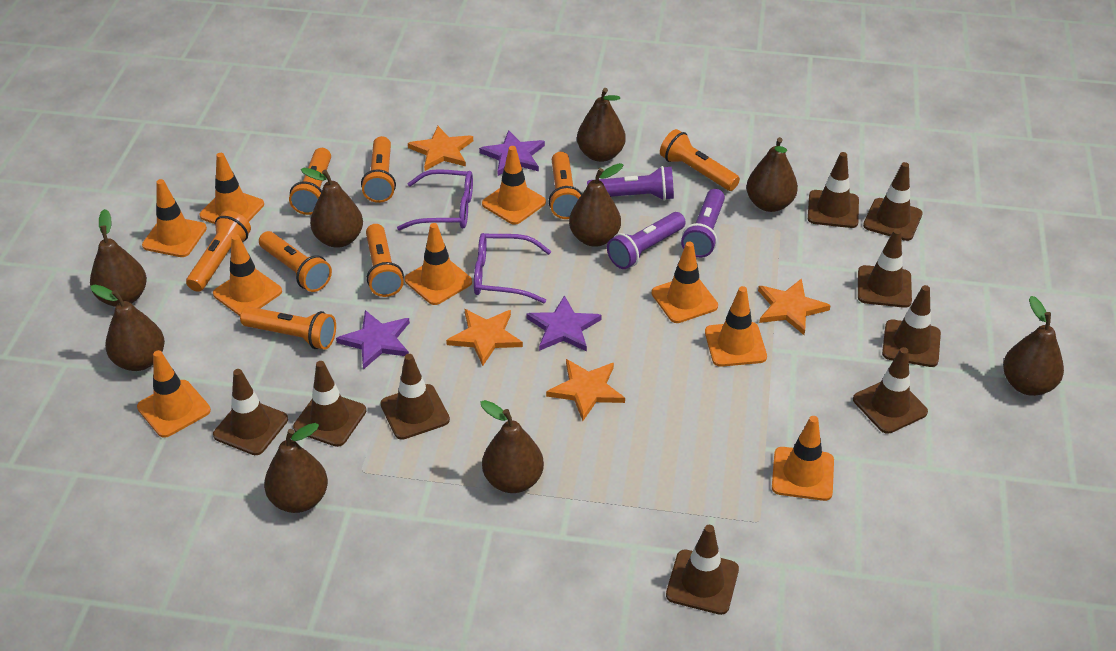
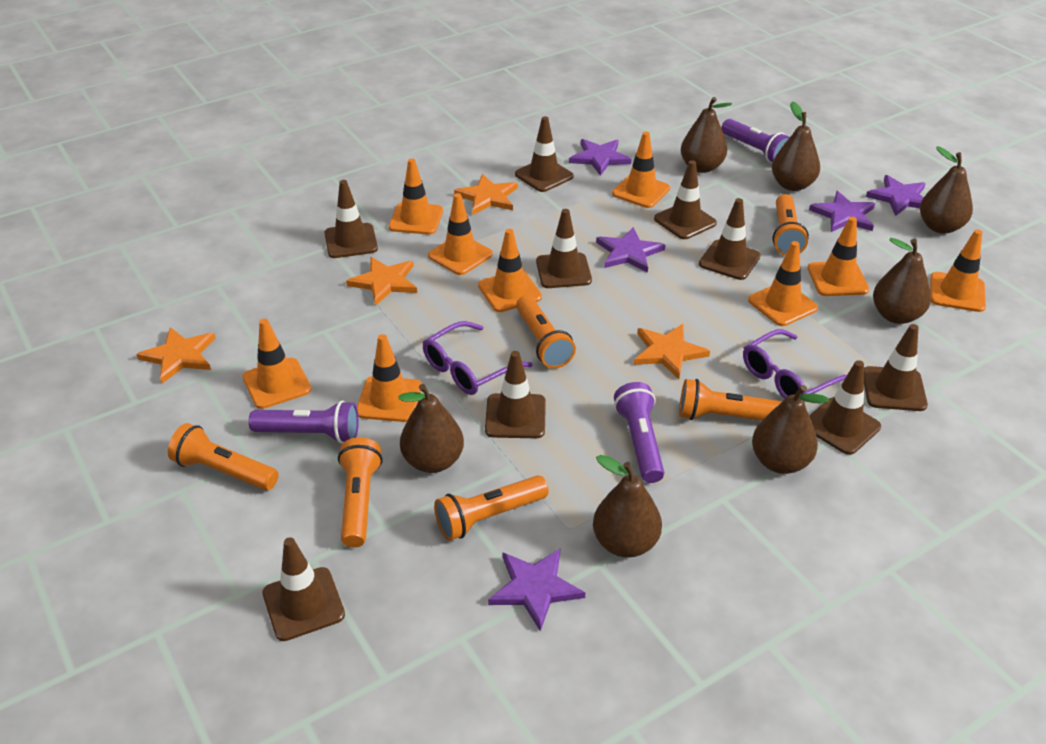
brown pear: [90,209,147,307] [90,285,165,371] [264,423,328,513] [301,168,363,248] [480,400,544,493] [569,163,623,247] [577,88,626,162] [746,137,798,212] [1003,296,1064,396] = 9 -> [398,384,464,473] [593,455,662,558] [681,97,732,173] [752,385,829,474] [772,101,820,191] [873,238,931,324] [920,146,973,234] = 7
orange flashlight: [186,211,251,292] [240,307,336,350] [259,231,332,292] [289,148,331,215] [361,136,396,203] [366,224,404,297] [549,152,582,219] [660,129,740,191] = 8 -> [168,423,279,491] [338,437,383,548] [434,475,549,541] [516,295,576,368] [679,379,783,421] [773,194,809,255] = 6
purple star: [336,310,410,370] [479,130,545,176] [526,295,602,352] = 3 -> [488,549,585,631] [569,139,632,176] [596,227,665,273] [809,191,875,232] [866,175,926,216] = 5

